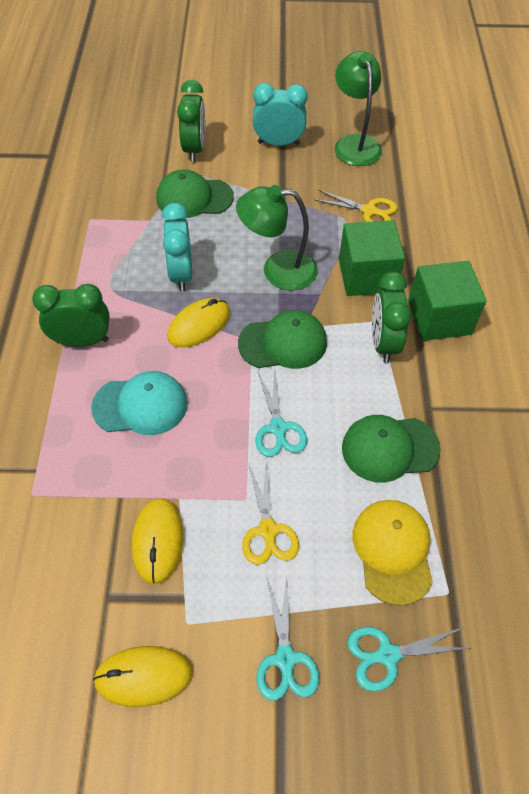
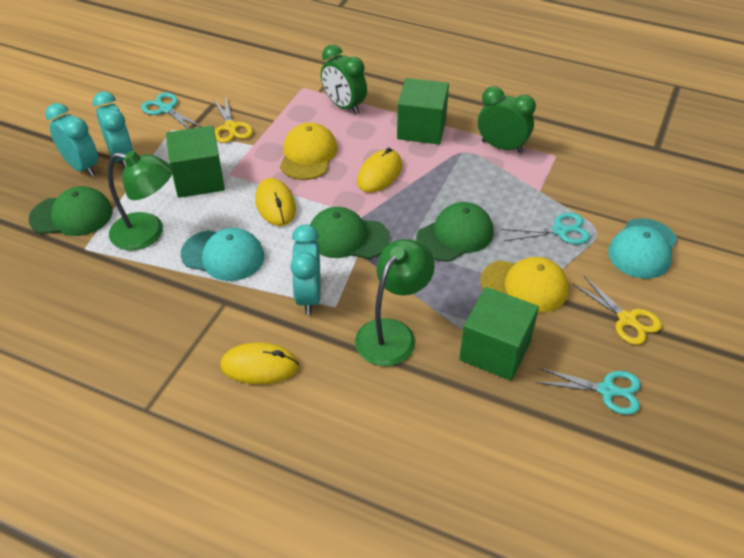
green clock: [32,284,110,347] [177,80,205,162] [372,271,411,363] = 3 -> [321,44,367,114] [478,86,536,153] = 2
green cube: [339,220,405,296] [408,261,486,341] = 2 -> [166,126,225,198] [397,78,449,144] [459,287,539,381] = 3
turquoise cap: [91,371,188,435] = 1 -> [181,228,264,281] [608,218,678,279] = 2
turquoise clock: [162,203,193,291] [253,83,308,146] = 2 -> [45,103,98,177] [93,91,133,168] [290,225,321,315] = 3
yellow cap: [353,500,433,606] = 1 -> [280,123,338,180] [480,257,569,313] = 2

